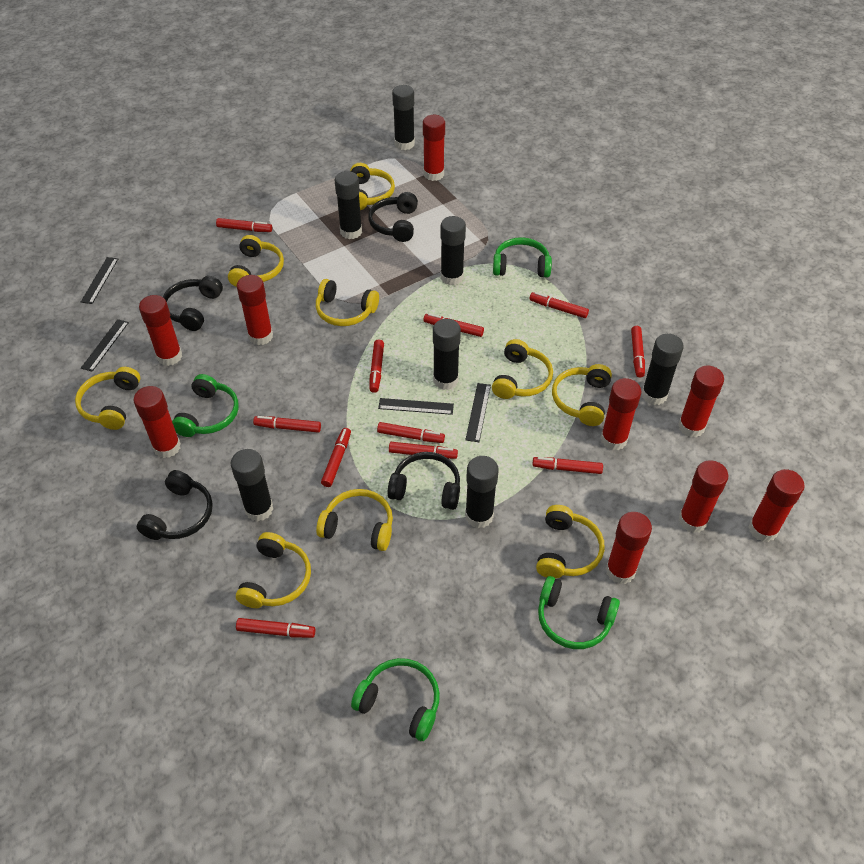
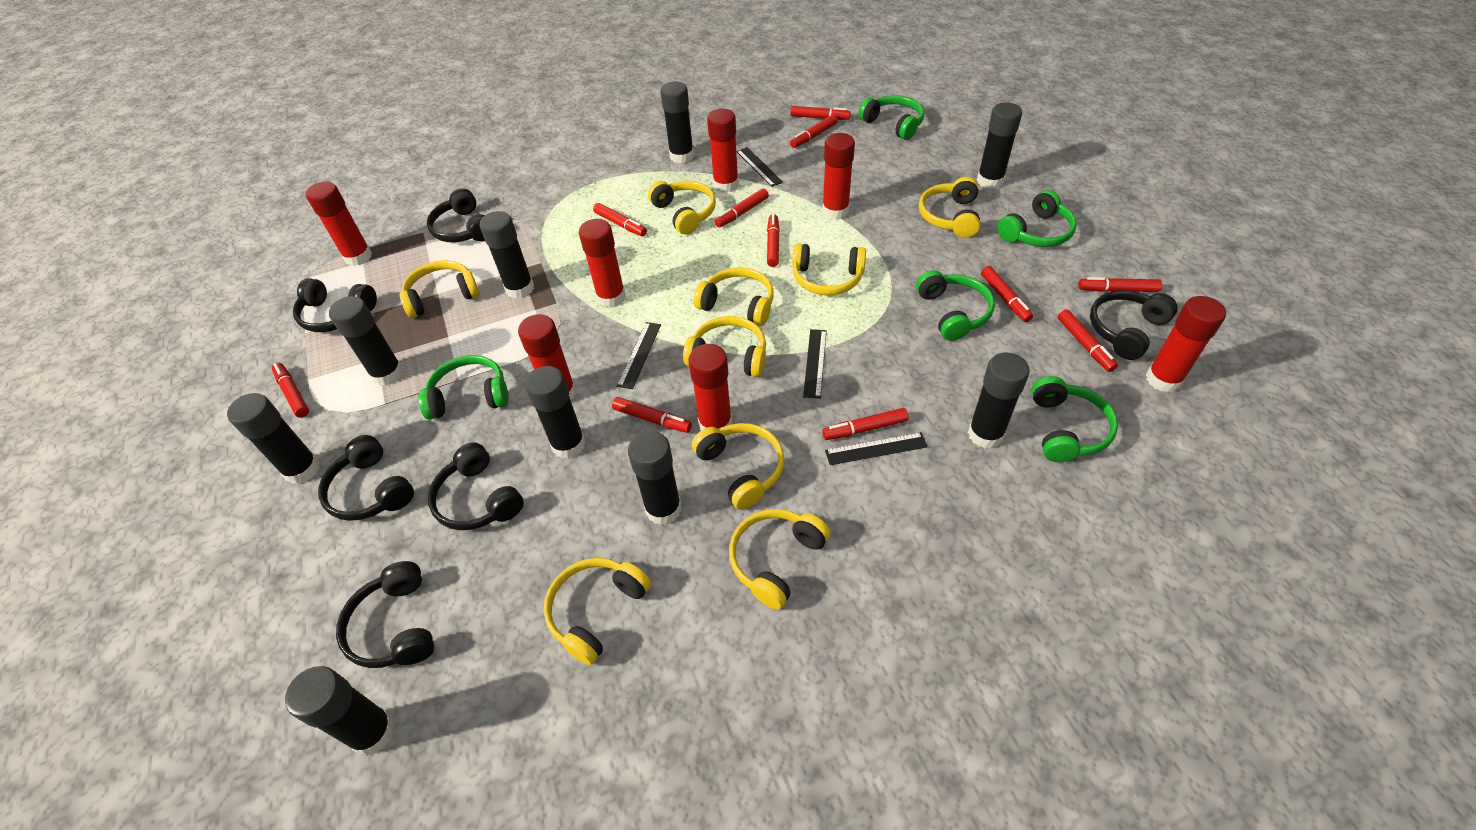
black glue stick: [231,449,273,521] [335,171,362,239] [392,85,415,150] [433,319,461,390] [440,216,466,285] [465,456,499,528] [641,334,684,405] = 7 -> [227,393,320,484] [285,666,395,756] [329,296,403,386] [479,211,534,299] [525,366,586,459] [628,431,682,525] [660,82,694,163] [968,353,1030,449] [977,102,1022,189] = 9
black headphones: [137,470,213,540] [163,276,223,331] [368,192,418,242] [388,452,460,510] = 4 -> [293,278,377,332] [318,435,414,521] [336,561,434,668] [427,188,485,242] [428,442,524,530] [1090,290,1178,360] = 6
green headphones: [172,374,239,437] [351,658,440,741] [493,237,552,278] [538,576,620,649] = 4 -> [418,355,509,419] [858,95,924,140] [916,270,995,341] [997,190,1077,247] [1031,376,1118,462] = 5
red glue stick: [134,386,181,458] [139,295,182,366] [237,275,273,345] [423,115,445,181] [601,378,641,450] [606,512,652,584] [678,366,724,437] [678,460,728,533] [749,469,804,542] = 9 -> [306,182,372,266] [518,314,576,400] [579,219,626,308] [688,344,732,431] [707,108,739,193] [822,133,855,220] [1146,296,1226,393] = 7

